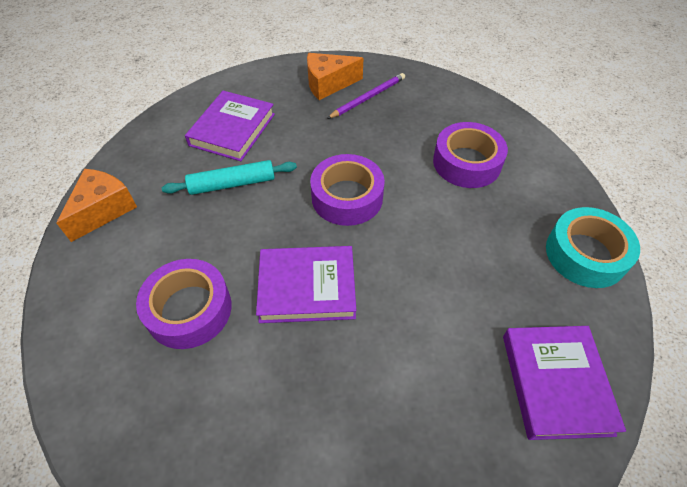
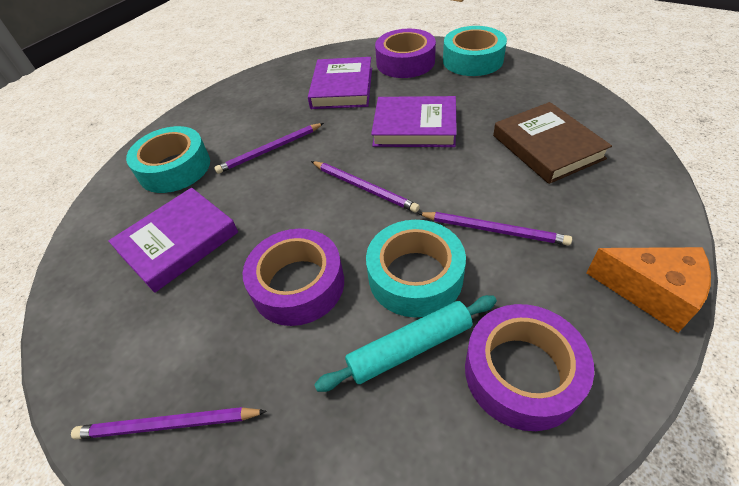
brown book: none = 0 -> [493,102,612,184] = 1
orange cheese: [56,169,137,242] [307,53,363,100] = 2 -> [587,247,711,333] = 1
purple pencil: [327,73,405,119] = 1 -> [71,407,267,439] [214,123,324,174] [311,161,420,213] [417,212,572,246] = 4
turquoise tape: [546,207,640,288] = 1 -> [126,126,210,193] [366,220,466,318] [443,26,507,76] = 3

